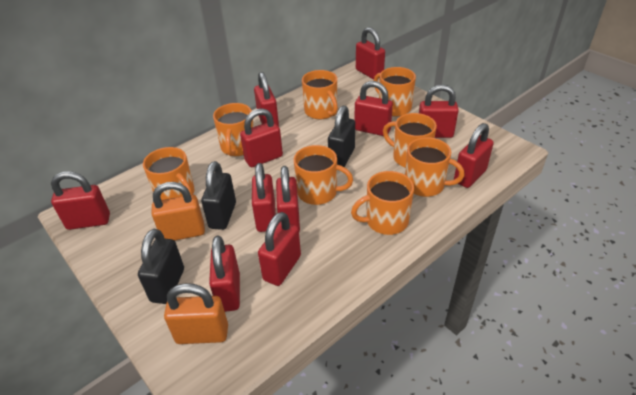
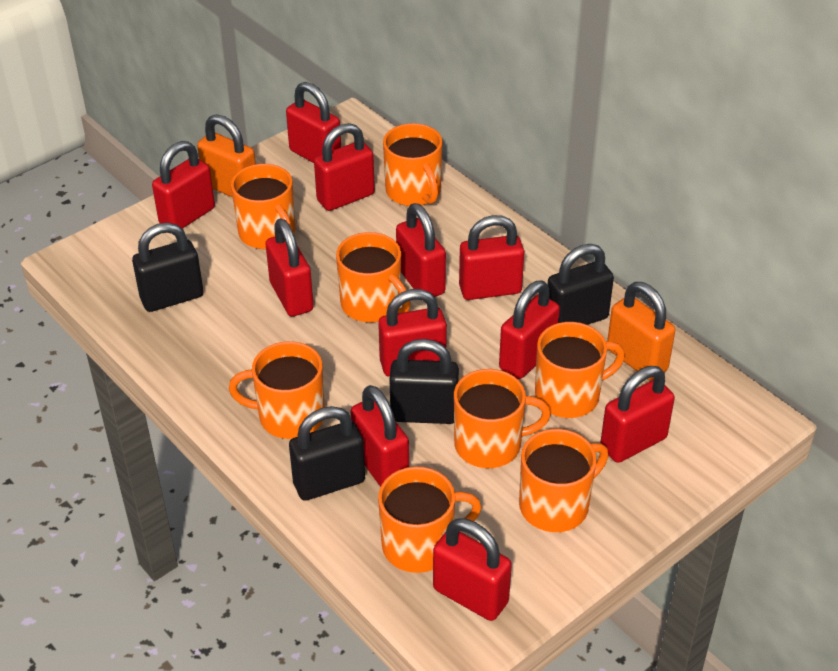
black padlock: [138,229,184,304] [201,161,236,230] [328,106,355,167] = 3 -> [132,223,203,312] [289,406,365,501] [389,339,459,424] [548,244,614,325] = 4

